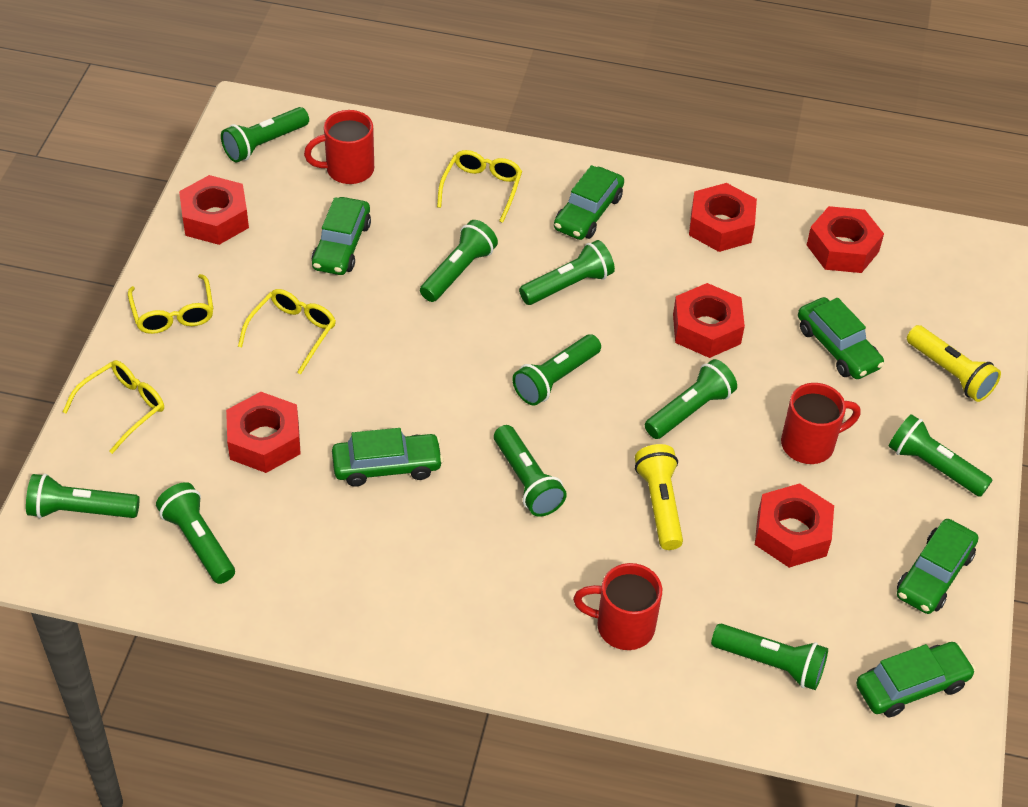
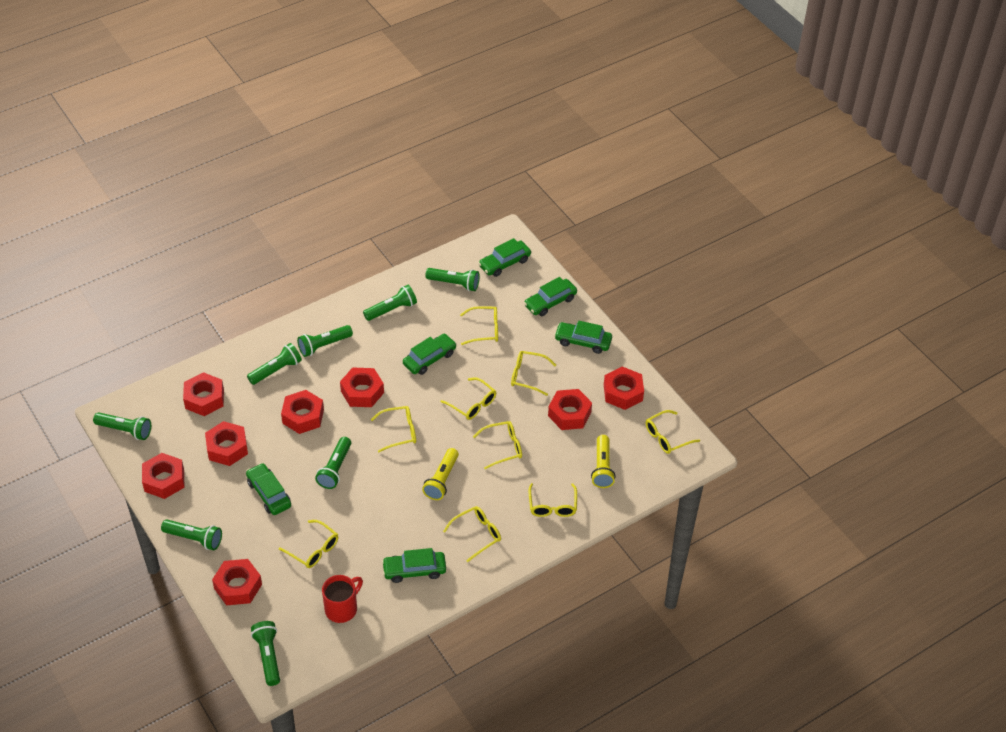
green flashlight: [26,473,140,518] [156,482,235,584] [221,107,309,163] [420,220,498,302] [494,425,567,517] [512,334,601,406] [519,240,615,305] [645,359,737,439] [711,624,828,690] [889,414,992,497] = 10 -> [93,412,151,440] [161,519,222,550] [247,343,302,385] [251,621,280,686] [297,325,353,357] [315,437,351,489] [363,285,417,321] [425,268,479,291] = 8
red mug: [304,110,374,184] [573,563,662,650] [781,383,861,464] = 3 -> [322,575,363,623] = 1
red nut: [179,175,249,245] [226,392,301,473] [673,283,745,358] [689,183,757,252] [755,483,834,568] [807,206,884,273] = 6 -> [142,453,184,499] [183,372,224,416] [205,421,248,466] [212,559,262,605] [281,390,324,434] [340,367,384,407] [548,389,592,430] [604,367,644,410] = 8
yellow glasses: [63,360,164,454] [128,274,213,334] [238,289,336,374] [437,150,522,223] = 4 -> [279,520,338,568] [371,406,416,452] [441,377,496,420] [443,506,501,562] [460,306,498,345] [473,421,522,469] [511,351,556,396] [529,483,577,517] [646,410,700,454] = 9

